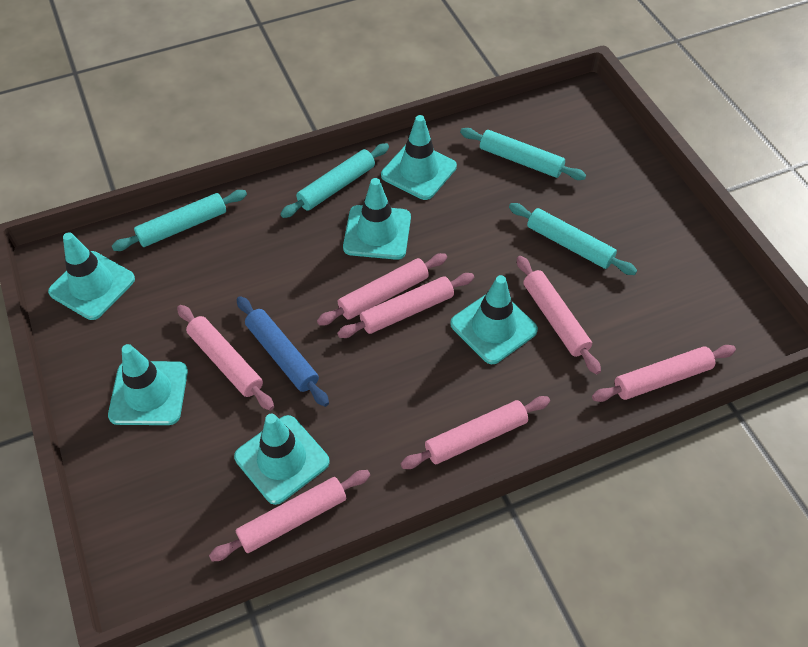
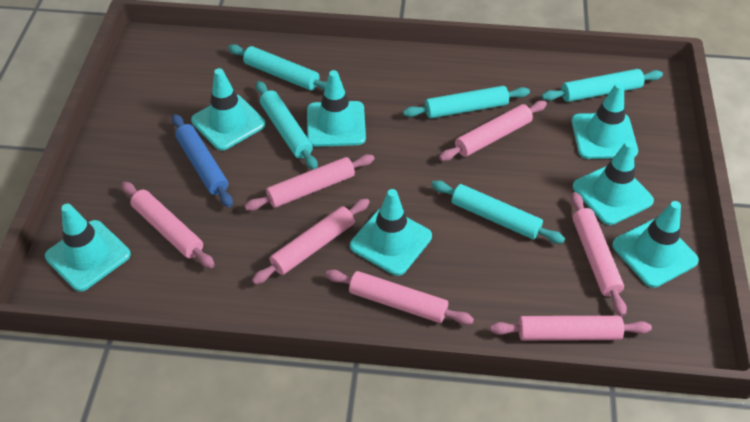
turquoise rolling pin: [112,190,247,251] [280,143,389,218] [460,128,586,180] [509,203,637,275] = 4 -> [228,44,327,90] [256,81,318,169] [403,86,530,119] [431,180,565,244] [542,69,663,102] = 5
turquoise traffic cone: [48,232,135,320] [108,344,188,425] [234,414,330,505] [343,178,411,260] [381,115,457,200] [450,275,538,364] = 6 -> [45,204,131,291] [191,68,266,150] [307,70,366,147] [350,189,432,276] [572,82,638,159] [573,141,654,225] [612,201,699,288] = 7

